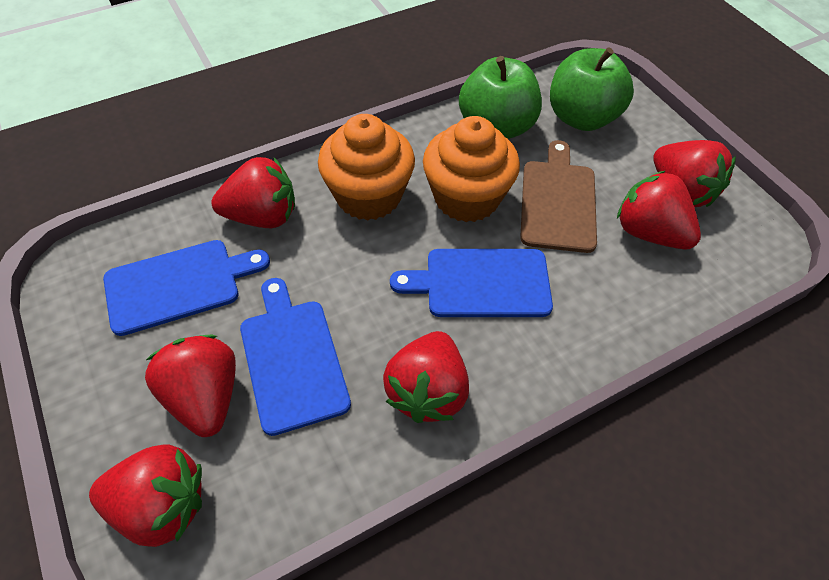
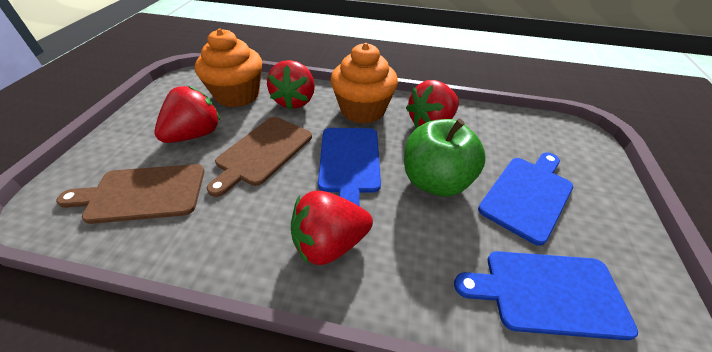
brown cutting board: [520,140,597,253] = 1 -> [56,164,205,224] [207,117,312,197] = 2
green apple: [459,56,542,139] [550,47,634,131] = 2 -> [404,119,486,196] = 1
red strawberry: [89,444,202,547] [145,335,236,437] [211,157,295,228] [383,331,469,423] [617,171,701,249] [653,140,736,207] = 6 -> [155,86,220,143] [267,60,315,110] [291,191,373,265] [406,80,459,128] = 4

